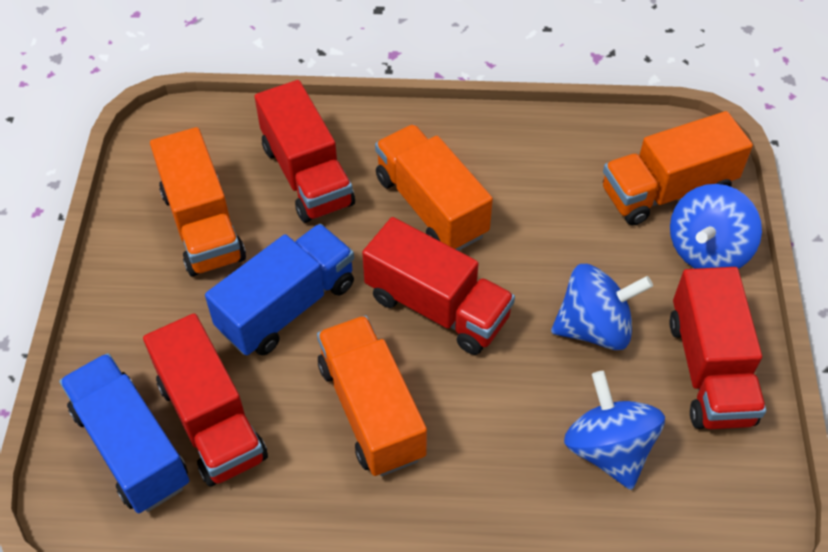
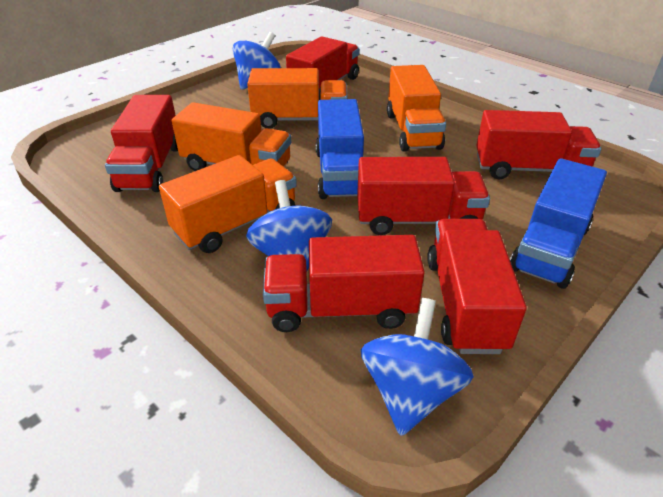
red truck: [143,313,268,487] [255,80,355,223] [362,217,515,355] [669,267,766,429] = 4 -> [105,95,178,192] [263,235,425,332] [286,36,359,100] [357,157,490,235] [427,219,527,354] [476,110,601,179] = 6

